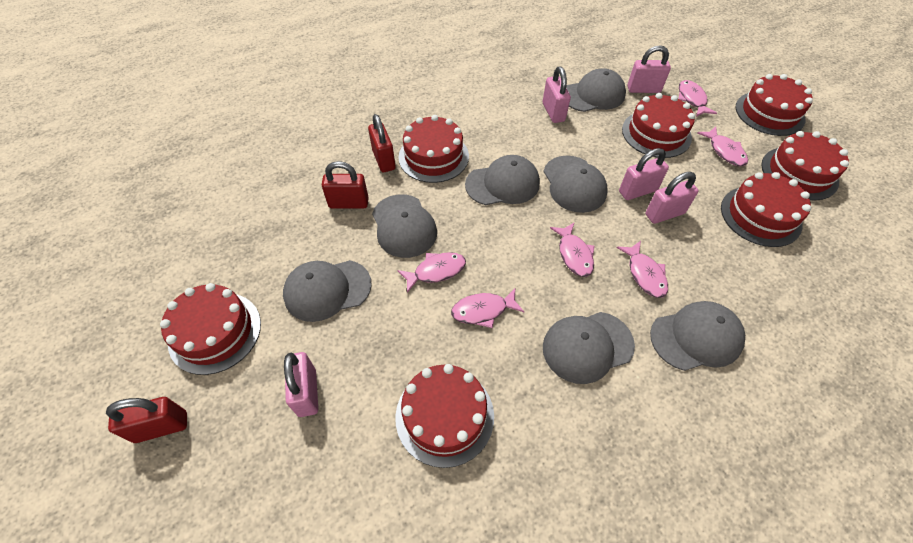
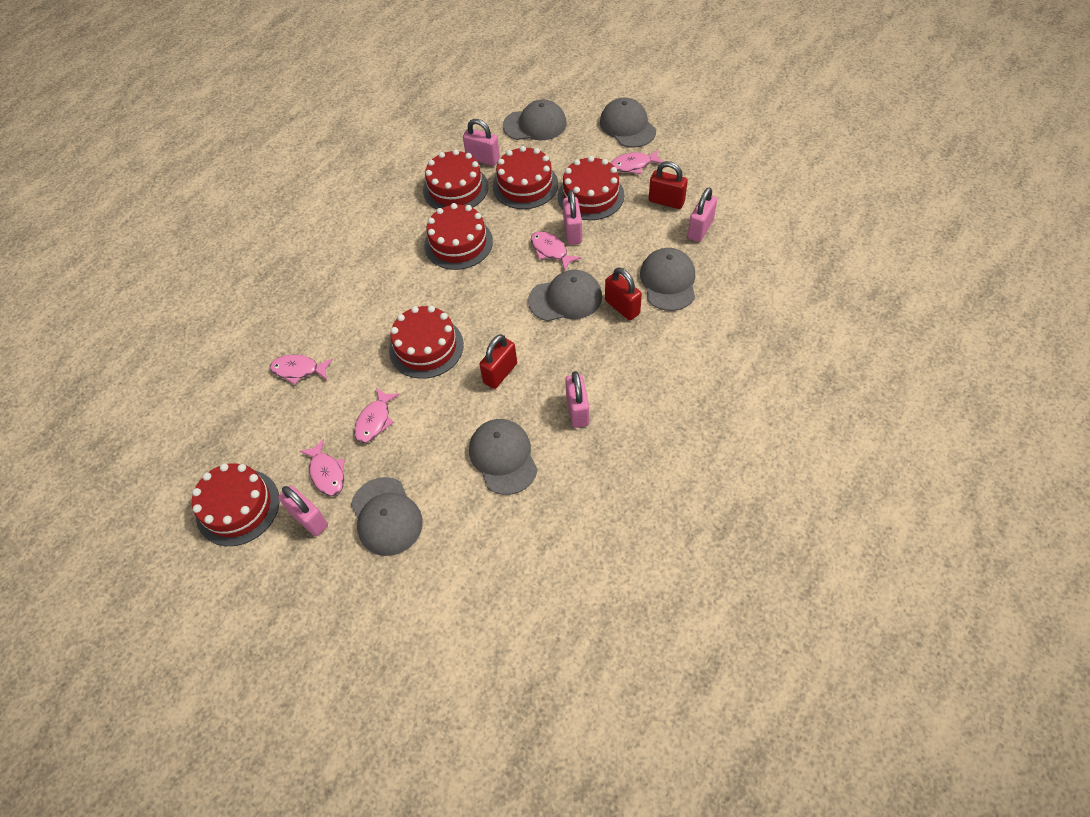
grey cap: [283,260,372,322] [372,194,437,258] [465,155,540,205] [543,155,608,213] [543,312,635,384] [566,68,626,112] [650,301,745,371] = 7 -> [351,477,423,556] [469,419,538,495] [503,100,567,140] [528,270,602,321] [600,98,656,148] [640,248,695,311] = 6
pink fish: [397,252,466,293] [451,288,524,328] [550,222,595,277] [616,241,668,298] [678,80,717,117] [697,127,748,166] = 6 -> [270,355,333,385] [299,439,345,496] [354,387,400,443] [531,231,581,271] [611,149,663,174] = 5
red cake: [160,283,261,375] [395,364,494,468] [398,115,469,183] [622,93,695,158] [721,172,811,247] [735,74,813,136] [761,131,849,200] = 7 -> [192,463,280,546] [389,306,464,379] [423,149,488,209] [424,203,493,270] [493,146,558,209] [558,156,624,220] = 6

